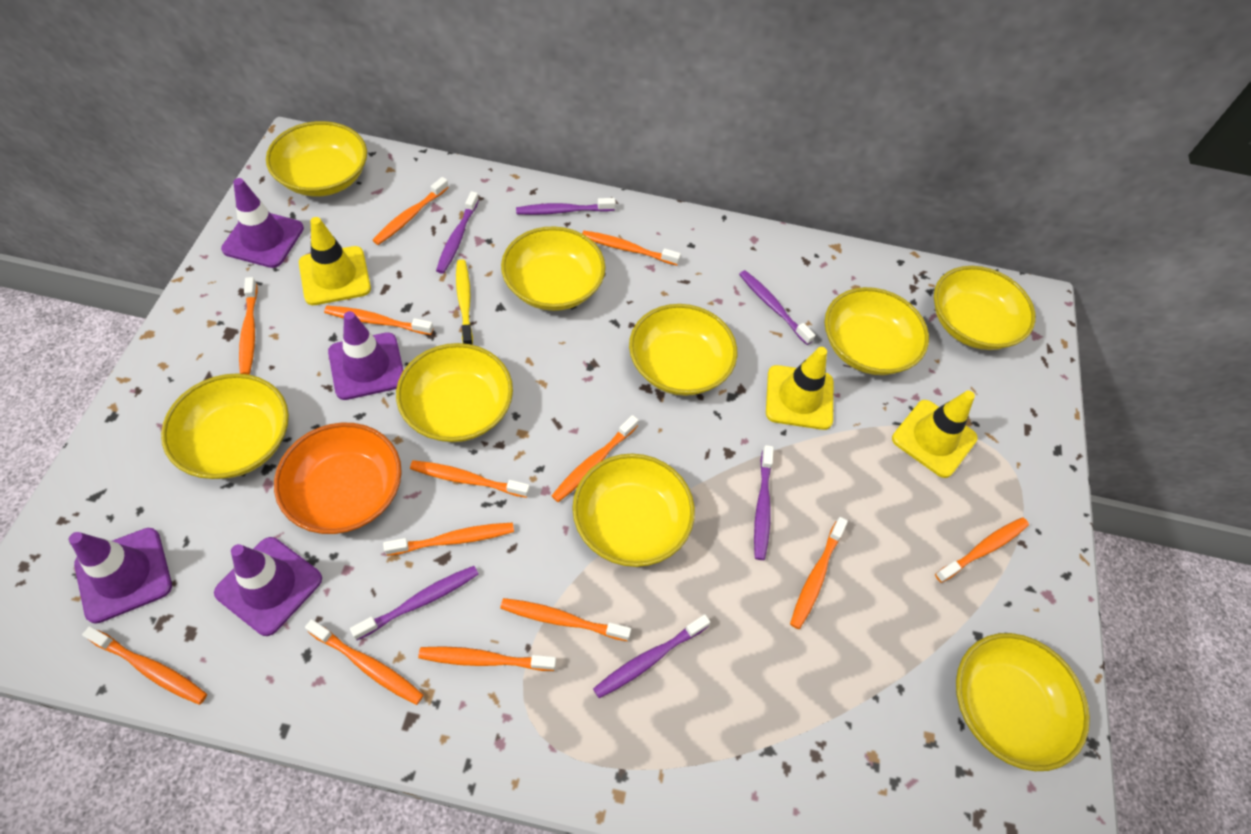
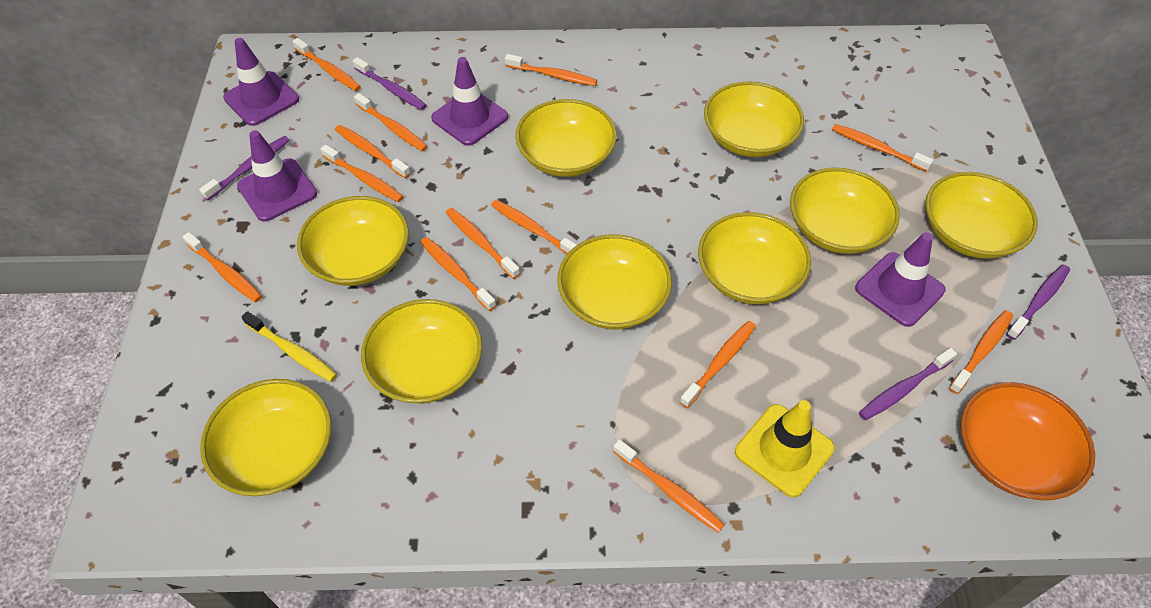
purple toothbrush: [350,566,479,640] [436,191,479,274] [516,198,616,215] [593,614,710,698] [739,270,815,345] [754,445,774,560] = 6 -> [199,136,290,200] [353,57,427,110] [859,348,957,420] [1006,265,1070,340] = 4
yellow traffic cone: [299,217,371,305] [766,347,833,430] [892,390,978,478] = 3 -> [735,400,835,498] = 1

